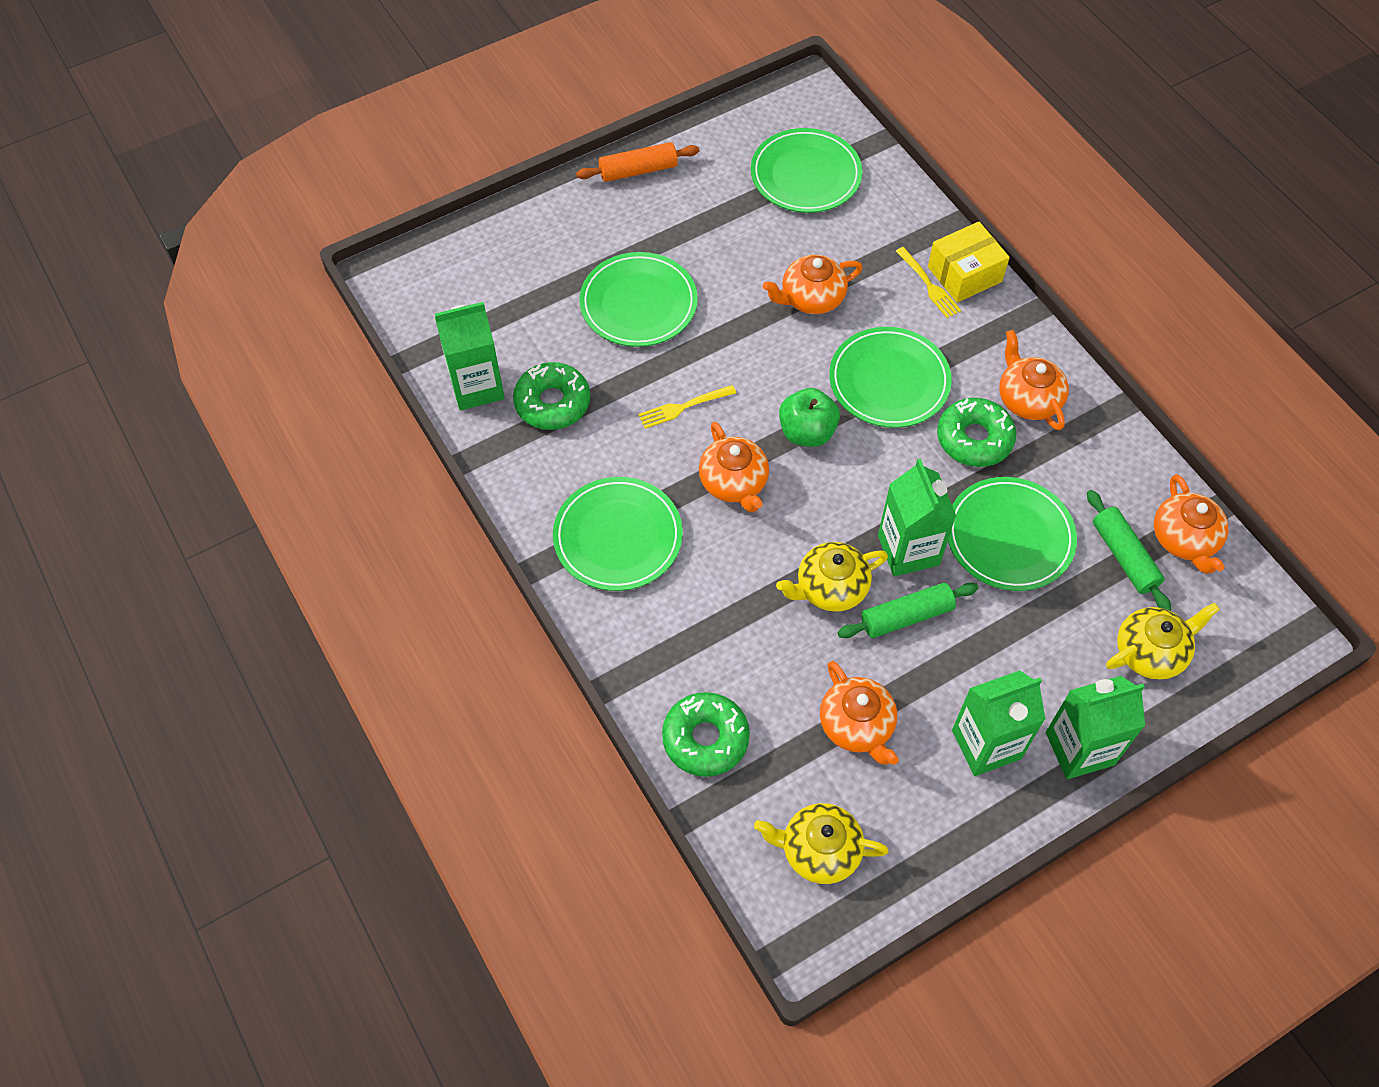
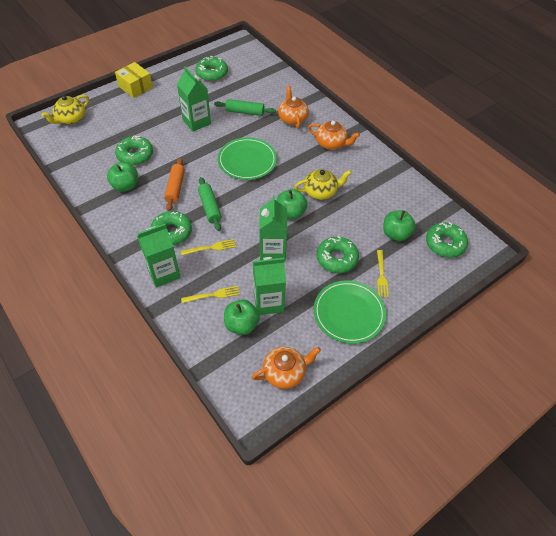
green apple: [779,388,840,447] = 1 -> [107,162,138,192] [224,300,260,335] [277,189,308,220] [383,210,416,241] = 4
green donut: [513,362,590,430] [662,692,750,777] [937,398,1016,467] = 3 -> [115,136,153,165] [150,211,192,245] [196,56,228,81] [317,236,359,273] [426,222,468,258] = 5
green plate: [553,477,683,591] [579,252,698,347] [751,128,863,213] [829,327,952,428] [948,477,1077,591] = 5 -> [218,137,277,180] [314,280,386,344] = 2
orange teapot: [699,422,769,513] [763,255,863,314] [820,661,899,765] [999,330,1069,430] [1154,474,1228,574] = 5 -> [252,347,321,389] [278,85,309,129] [308,121,360,150] = 3
yellow fork: [638,385,736,429] [896,247,961,318] = 2 -> [181,239,236,255] [181,286,240,303] [377,250,389,298] = 3
yellow teapot: [754,803,889,884] [776,542,888,612] [1106,603,1220,680] = 3 -> [42,95,89,124] [295,169,352,200] = 2

